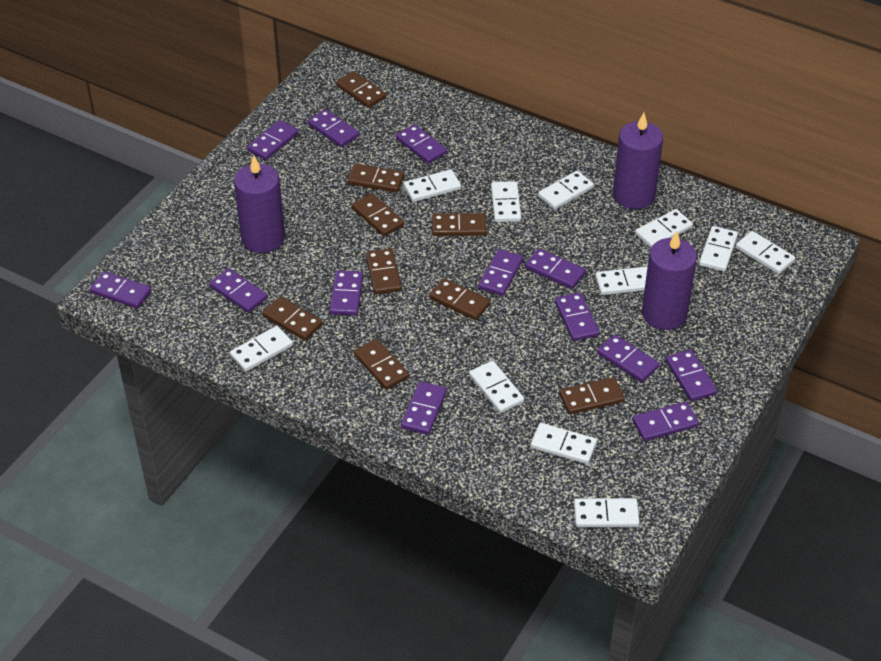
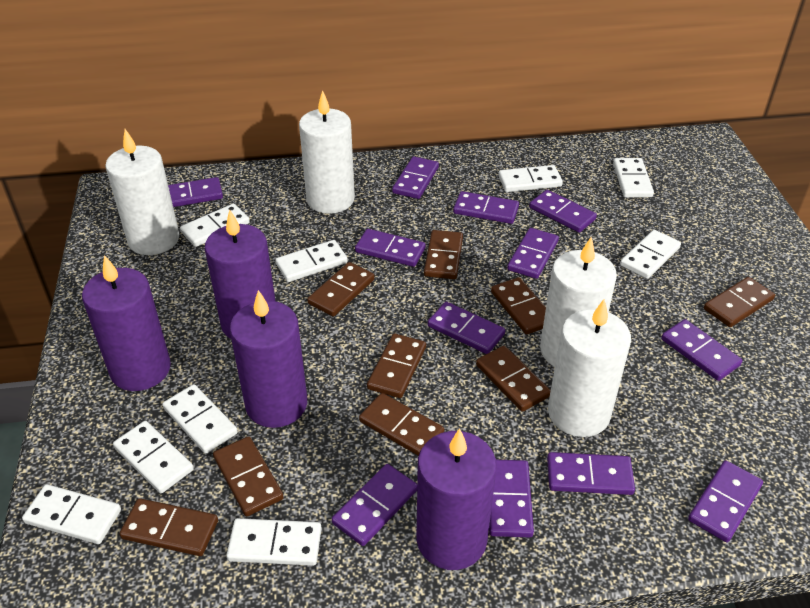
purple candle: [234,156,285,253] [613,113,663,209] [642,231,697,330] = 3 -> [82,255,171,391] [205,209,275,339] [230,290,307,428] [416,428,497,570] = 4
purple domino: [90,271,152,309] [209,268,268,313] [247,120,299,160] [308,109,359,147] [329,270,363,316] [396,124,447,164] [401,381,447,435] [478,249,523,296] [525,249,586,289] [555,292,599,341] [597,335,660,382] [632,402,699,441] [665,350,717,402] = 13 -> [168,177,223,207] [332,464,417,546] [355,229,426,267] [392,156,439,199] [428,302,505,354] [453,191,519,224] [489,460,534,537] [507,228,559,279] [529,190,597,233] [547,452,635,495] [661,319,742,381] [688,460,763,542] = 12
white candle: none = 0 -> [105,129,179,255] [299,90,355,214] [540,237,617,367] [548,299,631,437] = 4
white domino: [230,326,293,372] [403,169,461,202] [469,361,524,413] [491,181,521,222] [531,423,597,464] [538,171,594,210] [574,498,640,527] [595,266,648,295] [635,209,693,248] [699,226,738,272] [736,231,795,274] = 11 -> [22,484,121,544] [113,421,194,493] [162,384,238,454] [180,204,250,247] [226,518,322,566] [275,240,348,282] [498,165,563,192] [613,158,654,198] [620,230,681,279] = 9

